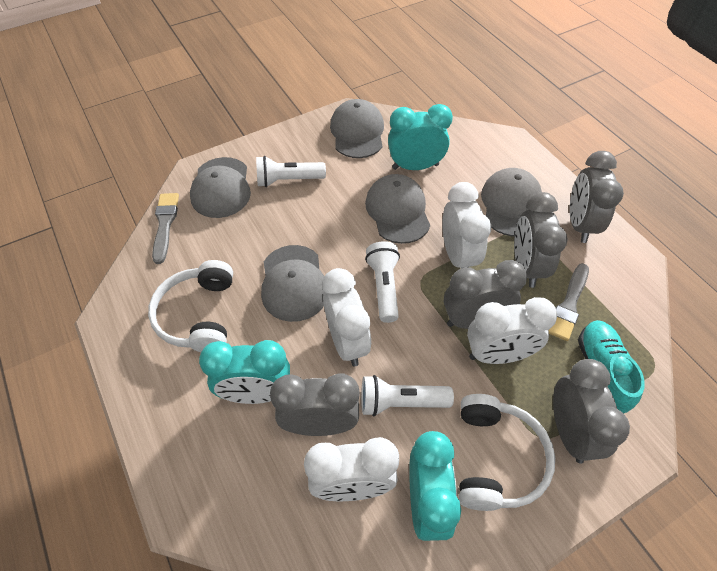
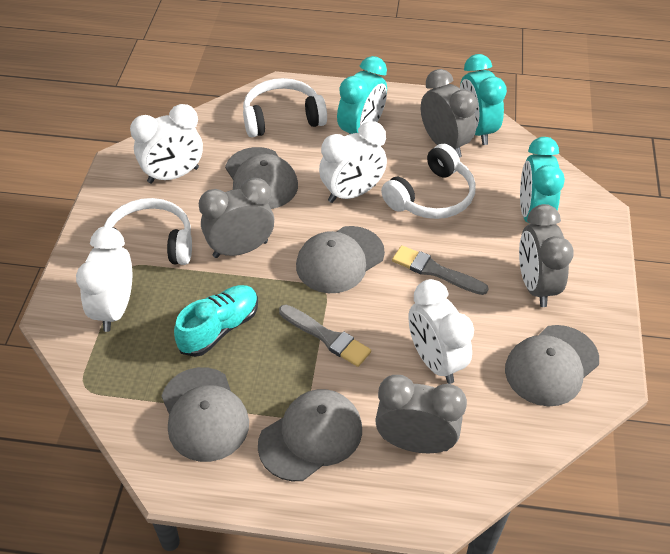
grey clock: [270,373,360,436] [444,260,527,329] [514,192,568,288] [553,359,630,464] [570,151,624,243] = 5 -> [199,178,274,258] [375,375,467,453] [421,69,478,158] [519,204,574,307] = 4
white flashlight: [256,156,326,187] [361,375,454,416] [365,241,400,323] = 3 -> none = 0
white headphones: [148,260,233,352] [459,394,555,511] = 2 -> [97,198,192,265] [243,78,327,137] [381,144,476,219] = 3

